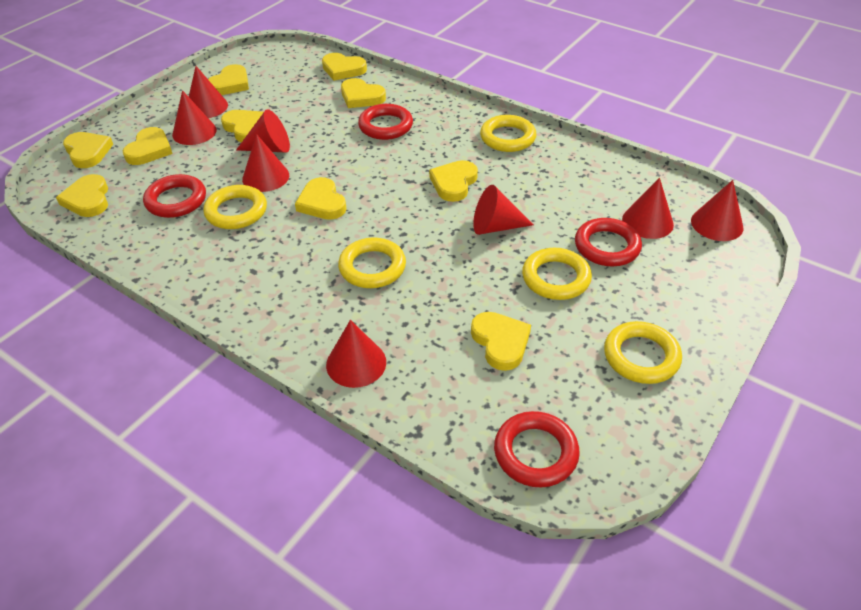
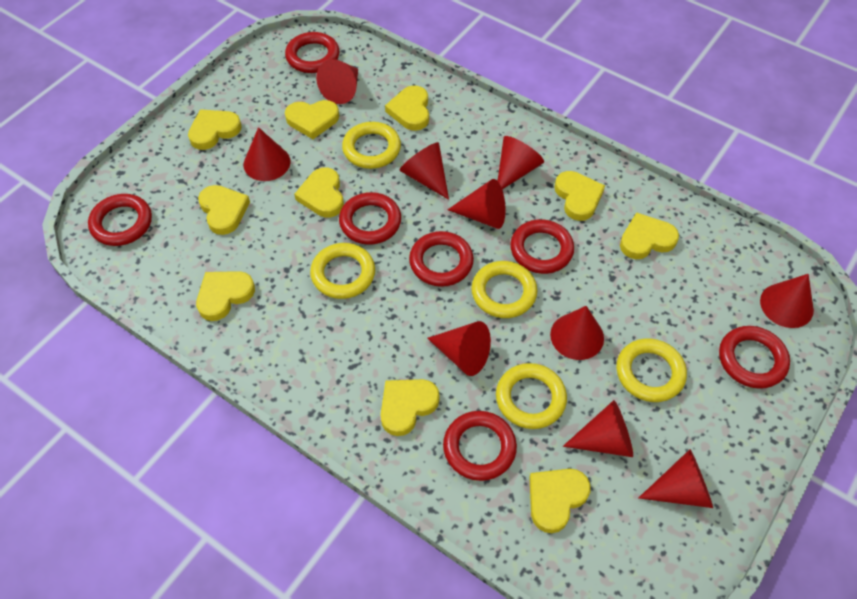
red cone: [172,90,217,145] [189,66,228,118] [236,109,290,152] [242,134,289,192] [326,320,386,388] [473,185,533,235] [622,178,674,239] [691,180,743,241] = 8 -> [244,127,290,181] [316,59,358,104] [399,142,449,200] [427,321,491,376] [447,179,506,229] [498,136,544,189] [550,306,604,360] [563,400,633,457] [639,449,713,508] [760,274,814,328] = 10
red ring: [143,174,206,218] [358,104,413,140] [494,411,580,487] [575,218,642,267] = 4 -> [88,194,152,246] [285,32,339,73] [339,192,401,245] [409,231,474,287] [443,411,517,481] [510,219,574,274] [719,326,790,389] = 7

